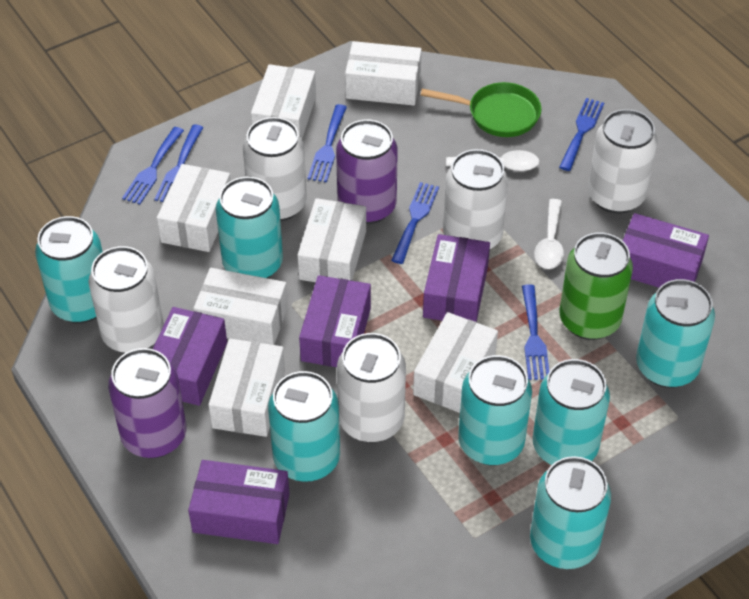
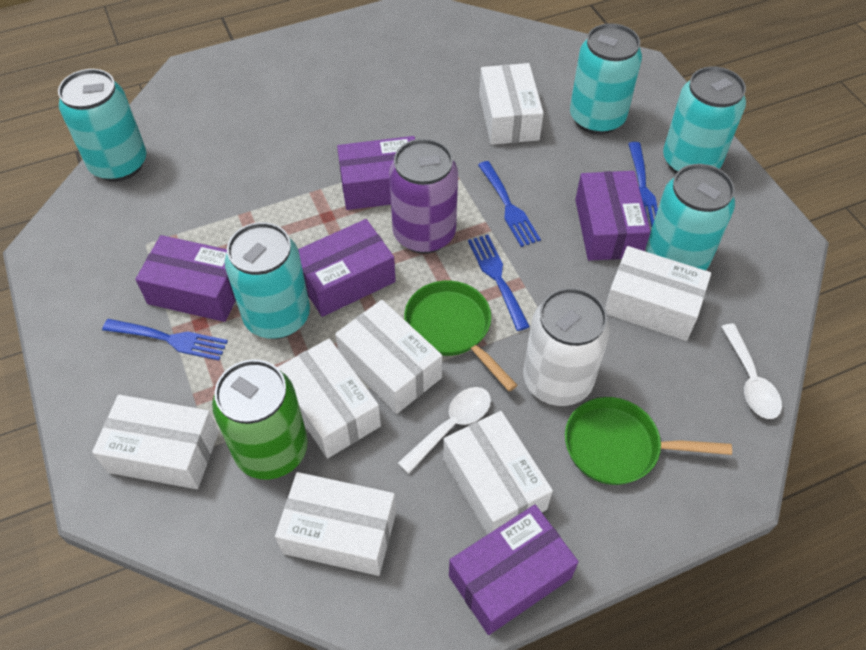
blue fork: [122,127,184,204] [155,124,203,202] [308,104,347,182] [391,182,439,264] [522,284,549,380] [559,98,604,171] = 6 -> [102,319,228,360] [468,235,530,331] [478,161,541,247] [628,142,658,227] = 4
green pan: [420,82,541,137] = 1 -> [404,281,517,391] [565,397,732,485] = 2
purple can: [108,348,186,458] [336,120,398,224] = 2 -> [389,139,458,254] = 1
turquoise can: [35,216,103,323] [216,177,283,278] [268,371,340,482] [458,355,532,465] [530,456,611,569] [533,359,610,465] [636,279,715,388] = 7 -> [58,69,147,182] [225,222,310,339] [570,23,642,135] [646,164,735,271] [663,67,746,173] = 5
white can: [89,246,164,354] [243,117,307,221] [337,333,406,443] [443,149,508,249] [588,109,658,214] = 5 -> [523,288,610,406] = 1

